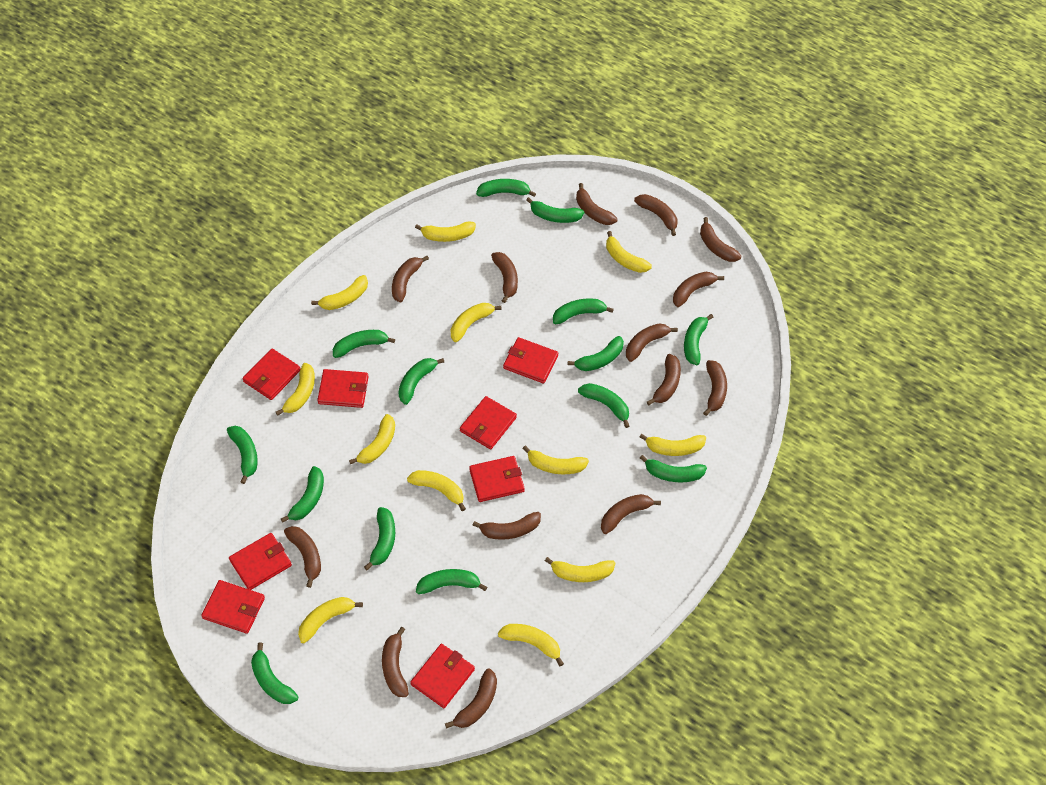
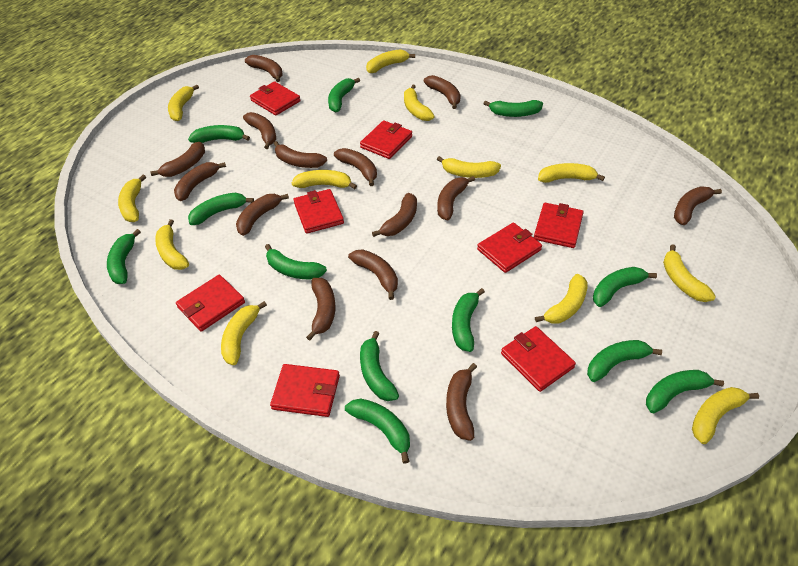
green banana: [227,426,258,484] [251,642,298,704] [281,466,324,523] [333,330,395,358] [364,507,395,570] [398,358,444,405] [416,569,487,594] [476,179,536,197] [526,197,584,223] [553,299,614,324] [568,336,624,371] [578,383,629,428] [640,455,707,482] [684,314,713,365] = 14 -> [107,229,141,284] [188,125,250,143] [188,193,254,225] [265,244,327,279] [328,78,360,112] [345,399,410,464] [360,331,399,401] [452,288,485,352] [483,100,543,117] [587,340,662,382] [593,267,657,307] [646,370,724,413] = 12

